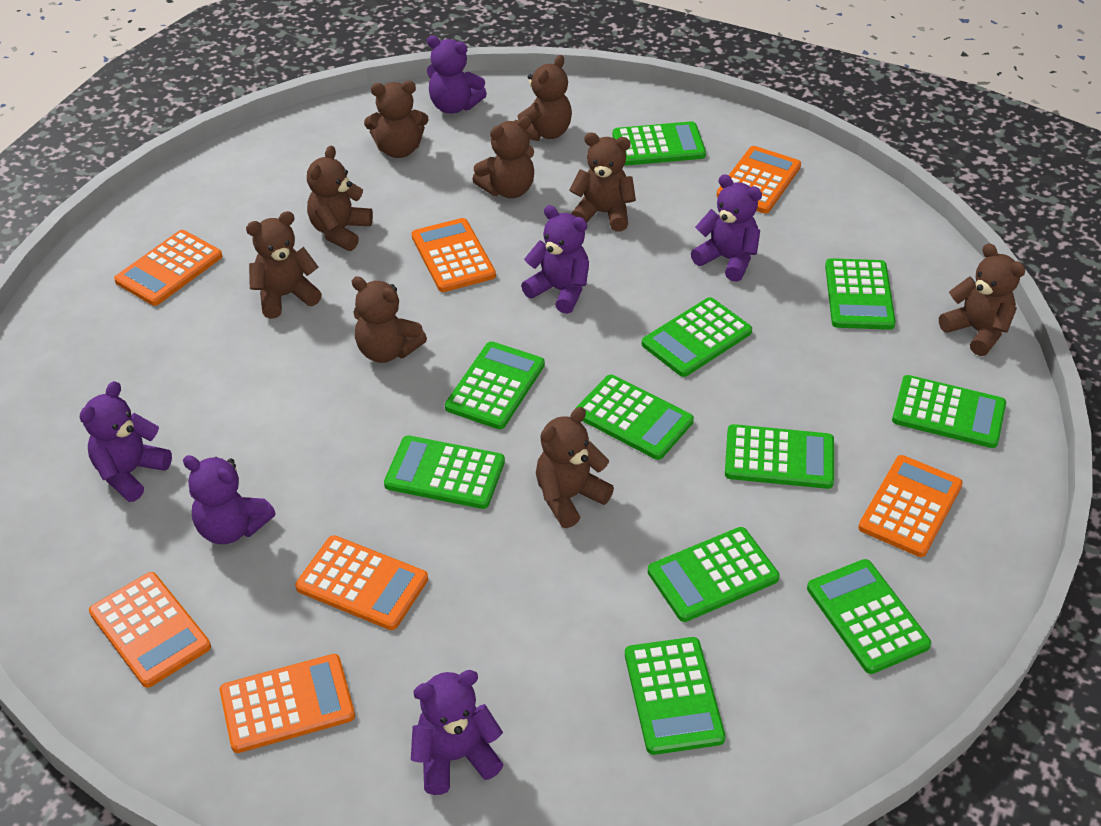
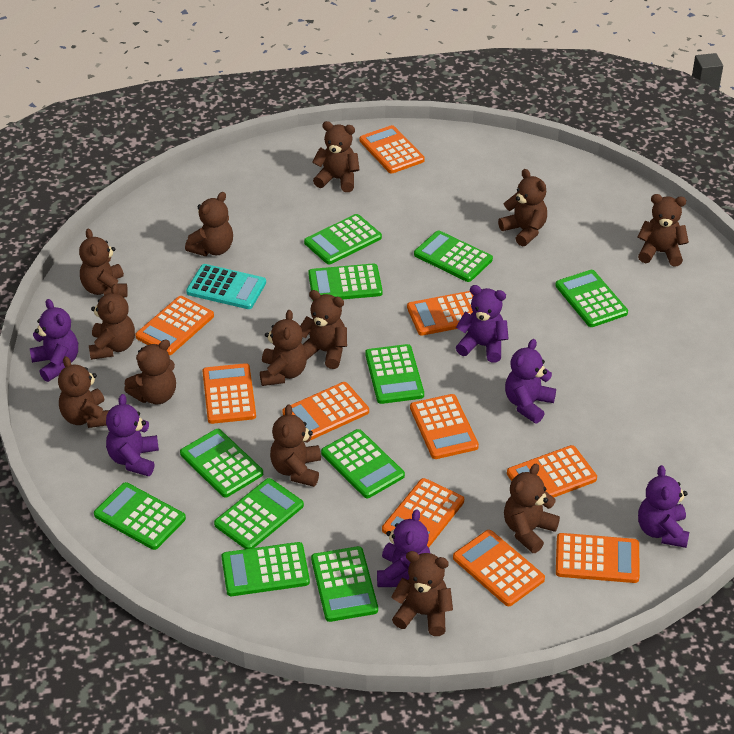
brown teddy bear: [246,211,322,319] [307,146,373,251] [352,276,427,363] [364,81,429,158] [472,116,534,198] [515,55,572,141] [536,407,614,528] [569,133,636,232] [939,243,1025,356] = 9 -> [58,356,109,428] [79,229,128,297] [89,284,135,360] [124,340,176,405] [185,192,233,256] [260,310,307,386] [270,405,321,487] [300,290,347,369] [312,121,360,192] [391,551,453,636] [498,169,547,247] [504,464,560,553] [637,194,689,267] = 13
orange calculator: [89,572,211,688] [114,230,222,306] [220,654,355,753] [295,535,428,630] [412,218,496,292] [717,146,801,213] [858,455,963,557] = 7 -> [135,296,214,355] [203,363,256,424] [282,382,369,440] [359,125,425,173] [382,478,464,548] [407,291,474,336] [410,394,479,459] [453,530,545,606] [507,445,597,497] [556,533,640,583] = 10
turquoise calculator: none = 0 -> [186,264,266,309] = 1

